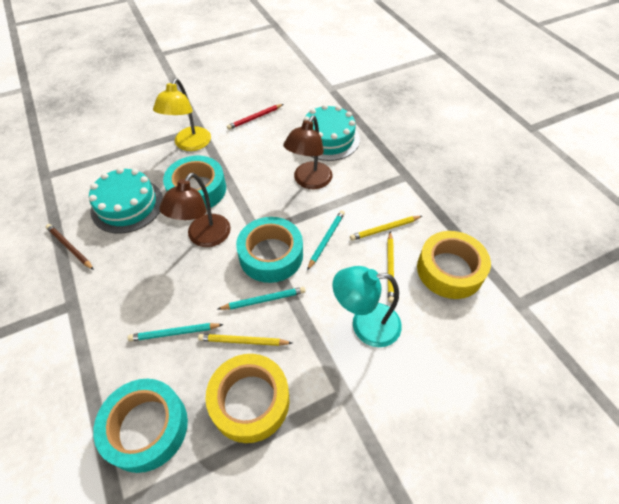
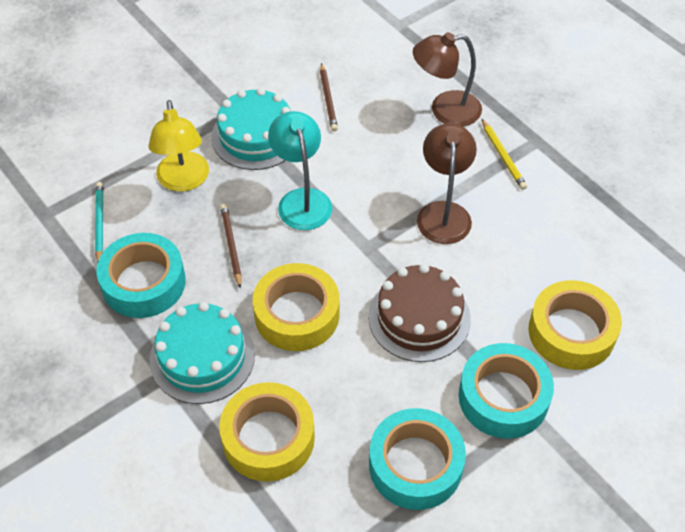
brown cake: none = 0 -> [368,264,471,362] = 1
brown pencil: [46,224,94,270] = 1 -> [220,204,242,288] [320,63,338,132] = 2
red pencil: [227,104,283,130] = 1 -> none = 0
turquoise pencil: [128,323,224,341] [218,287,306,310] [307,210,345,270] = 3 -> [95,182,103,263] = 1
yellow pencil: [198,334,292,346] [350,216,422,241] [387,231,394,303] = 3 -> [482,119,527,190] = 1
yellow tape: [206,354,289,443] [417,231,491,299] = 2 -> [219,382,315,482] [253,263,339,351] [528,280,622,370] = 3

